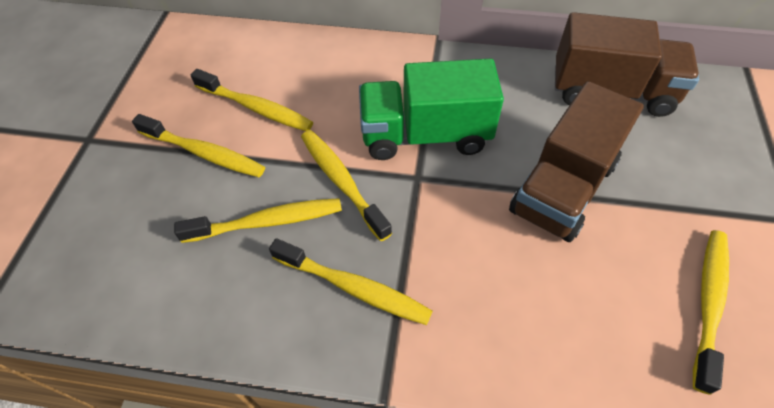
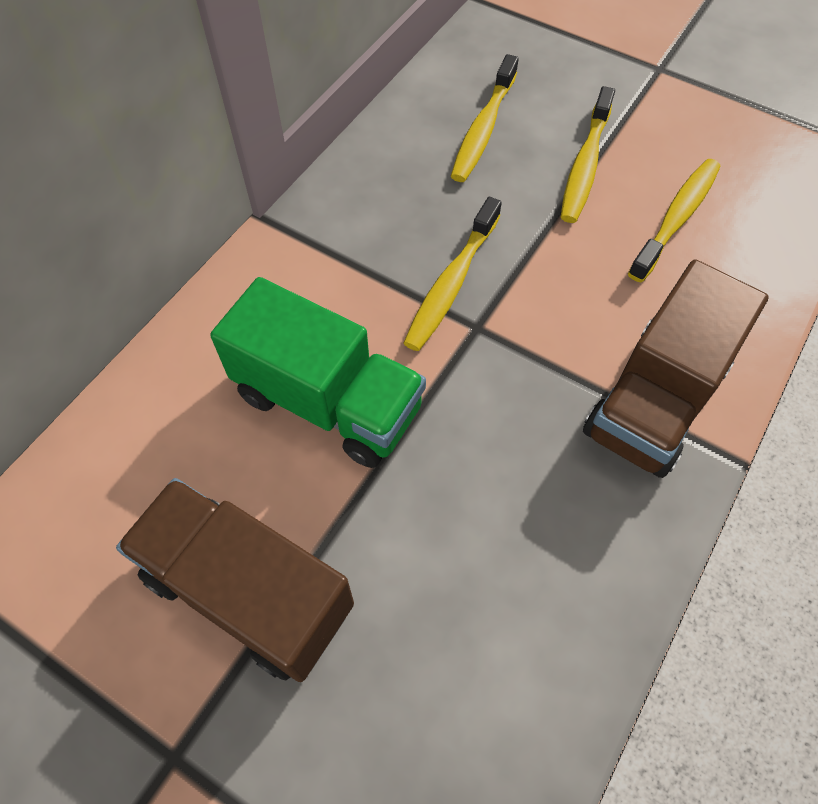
yellow toothbrush: [132,114,265,177] [174,198,342,243] [191,69,313,131] [269,238,433,325] [301,130,392,241] [693,230,729,394] = 6 -> [404,197,502,351] [451,54,519,182] [561,86,615,223] [628,159,720,282] = 4

